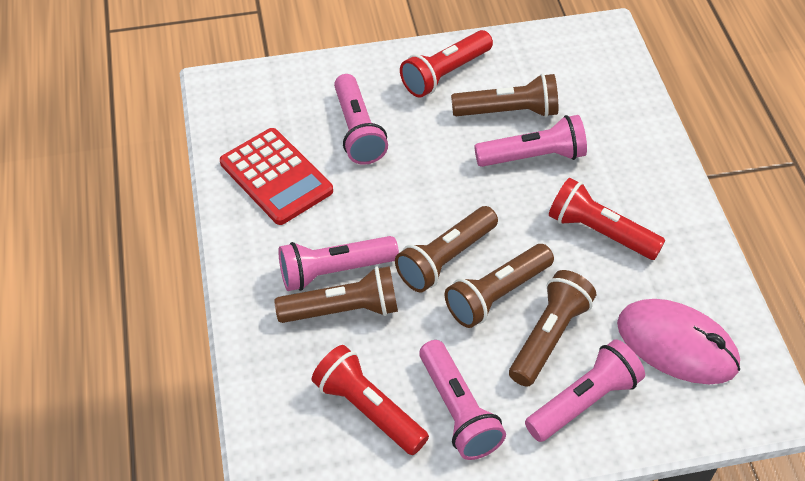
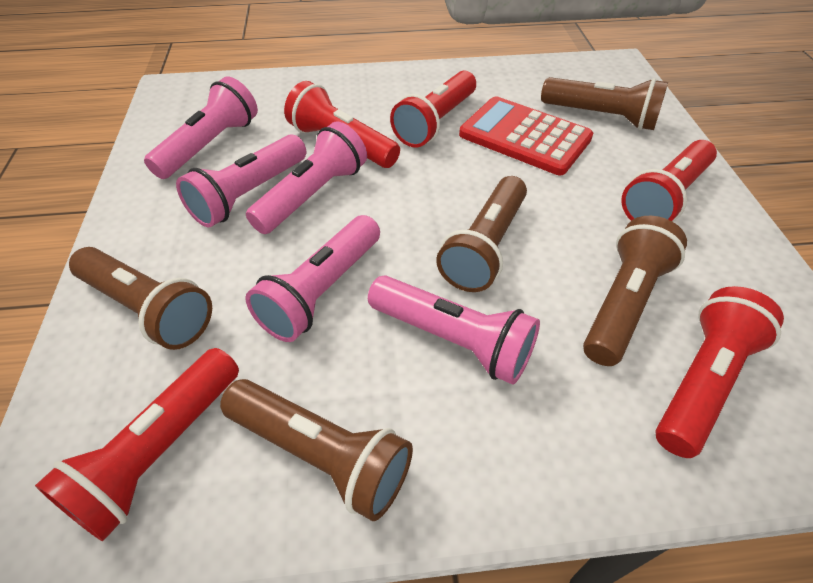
pink mouse: [617,299,740,384] = 1 -> none = 0
red flashlight: [311,345,429,455] [400,30,493,98] [549,178,666,260] = 3 -> [35,348,239,541] [284,81,400,168] [390,70,476,147] [621,140,717,222] [656,286,784,458] = 5

